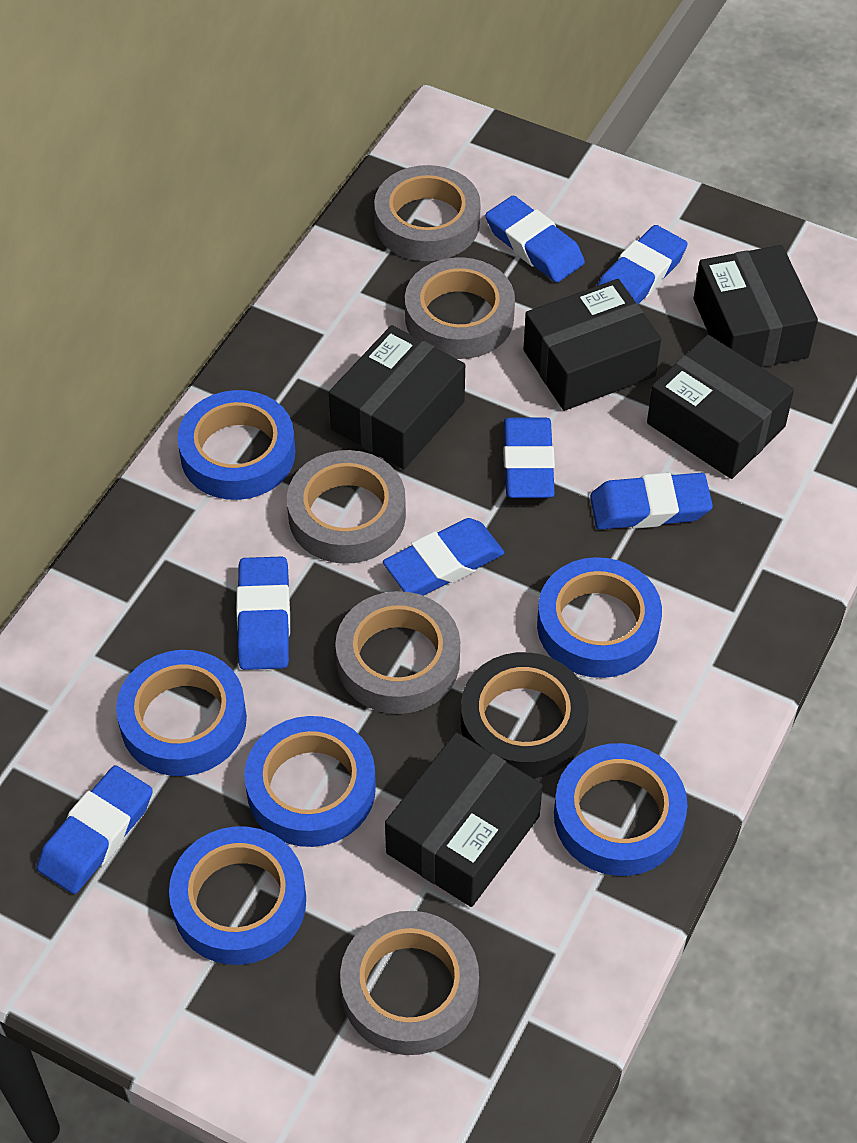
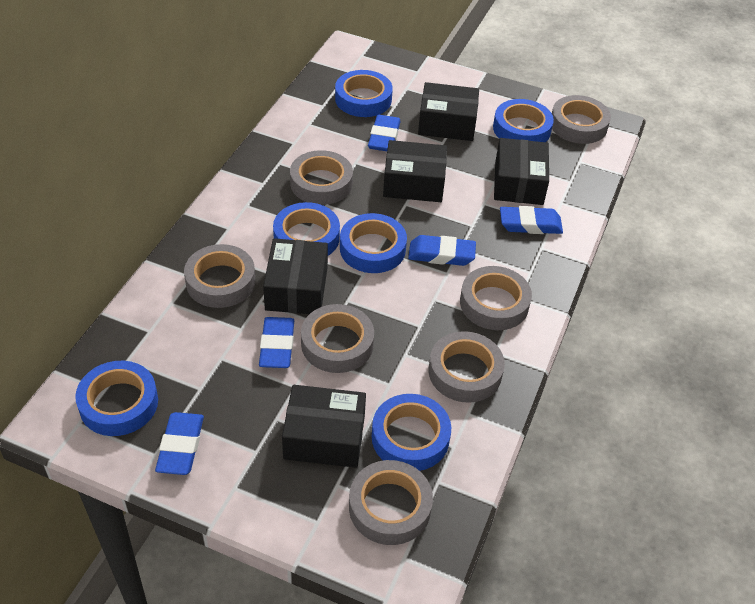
black tape: [461,652,589,778] = 1 -> none = 0
blue eraser: [37,765,153,894] [236,556,290,670] [383,518,504,596] [485,195,585,283] [503,418,555,498] [590,473,713,530] [597,225,688,304] = 7 -> [155,412,204,475] [259,317,294,368] [368,115,401,151] [408,235,476,266] [500,206,563,234] = 5
grey tape: [287,450,406,564] [335,591,460,714] [340,911,479,1055] [374,165,481,261] [405,257,515,359] = 5 -> [184,244,255,308] [290,150,353,205] [301,304,374,373] [349,460,433,545] [429,331,505,403] [460,266,532,330] [552,95,611,144] = 7

